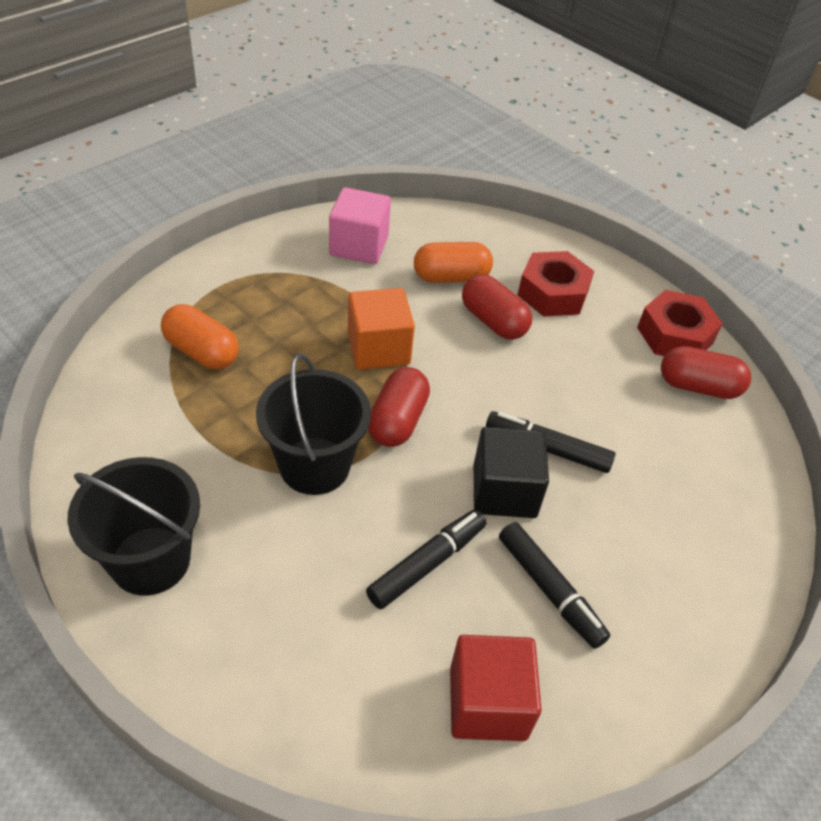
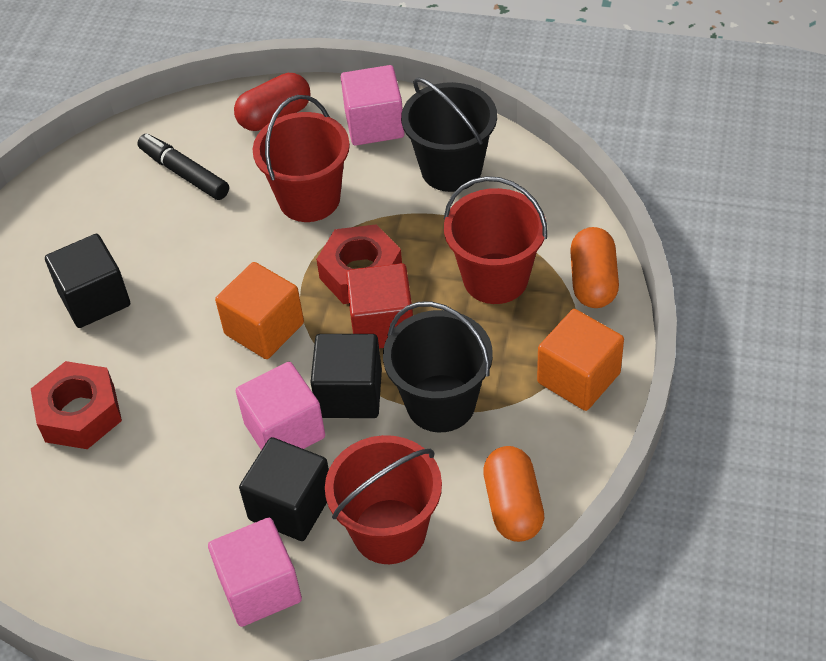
black cube: [474,427,549,518] = 1 -> [45,234,130,328] [239,437,329,541] [311,334,382,418] = 3
black marker: [366,509,486,609] [486,411,616,473] [499,522,610,649] = 3 -> [137,134,229,200] = 1
orange cube: [348,288,415,370] = 1 -> [215,262,304,359] [537,309,624,411] = 2
pink cube: [329,187,391,264] = 1 -> [208,518,302,627] [236,362,325,450] [341,65,405,146] = 3
red bucket: none = 0 -> [253,95,350,222] [325,435,442,564] [444,176,547,304] = 3
red capsule: [368,367,430,447] [462,274,532,340] [661,346,751,399] = 3 -> [234,73,310,131] = 1

